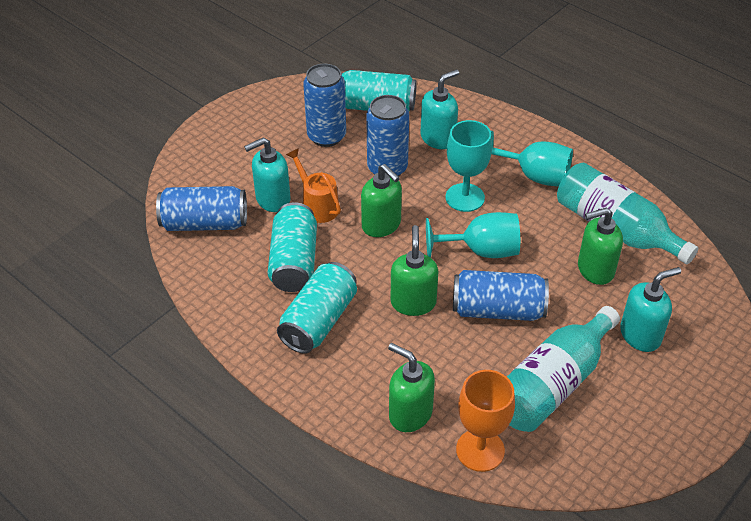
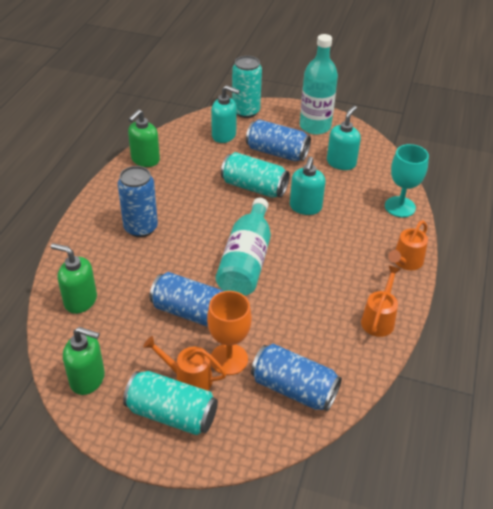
green soap dispenser: [361,164,402,237] [388,343,435,432] [391,225,438,316] [578,207,623,285] = 4 -> [51,243,97,314] [63,327,105,395] [128,109,160,167] = 3
orange watering can: [286,148,341,223] = 1 -> [143,336,226,391] [361,266,401,337] [388,220,428,270] = 3
turquoise goblet: [426,212,520,258] [445,120,492,212] [491,131,573,187] = 3 -> [385,144,429,217] = 1

